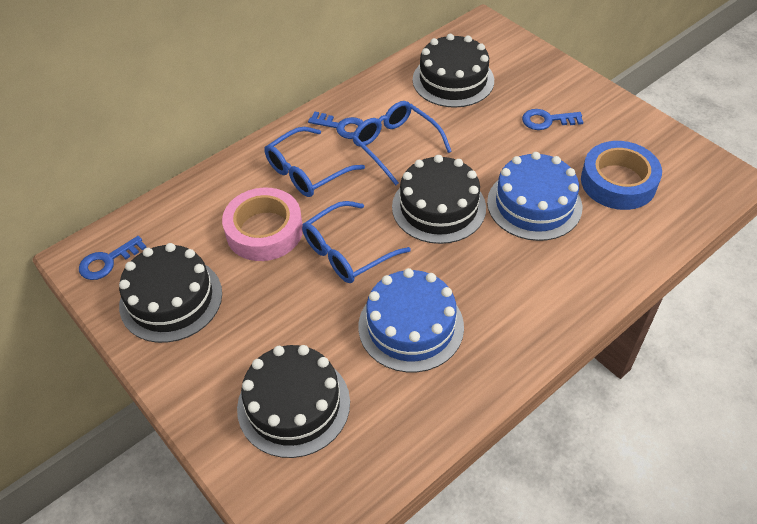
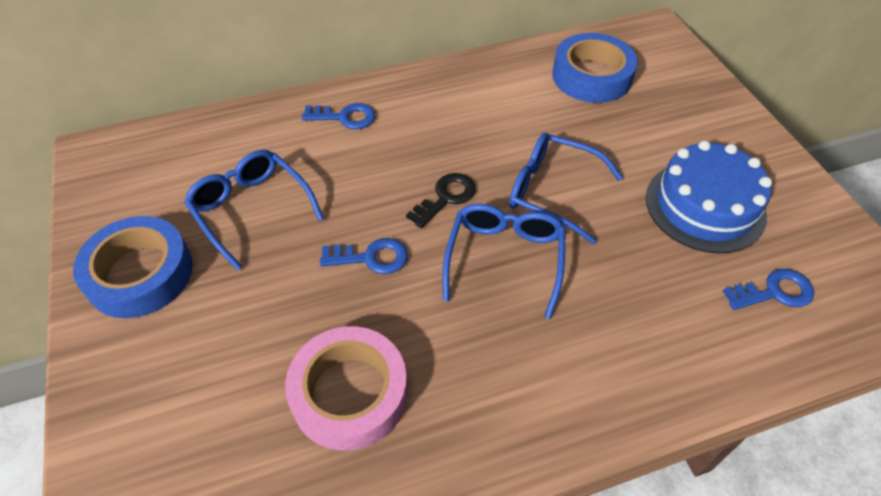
black cake: [119,243,222,343] [237,345,350,458] [392,155,486,244] [413,34,494,108] = 4 -> none = 0
black key: none = 0 -> [406,173,476,228] = 1
blue cake: [358,268,464,372] [487,152,582,241] = 2 -> [646,141,772,253] = 1
blue tape: [581,141,662,210] = 1 -> [73,216,193,318] [552,33,638,103] = 2

